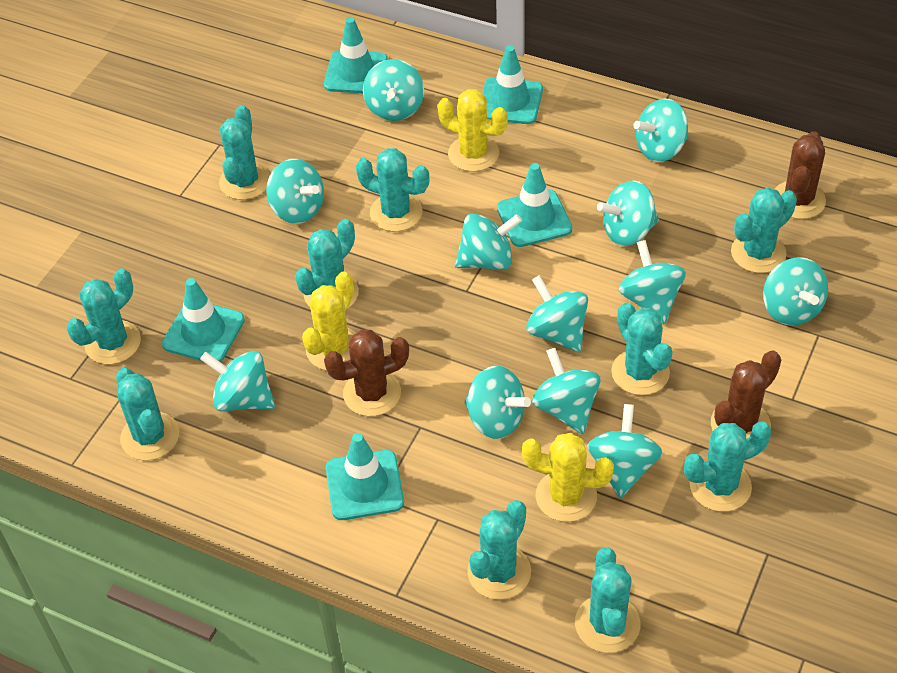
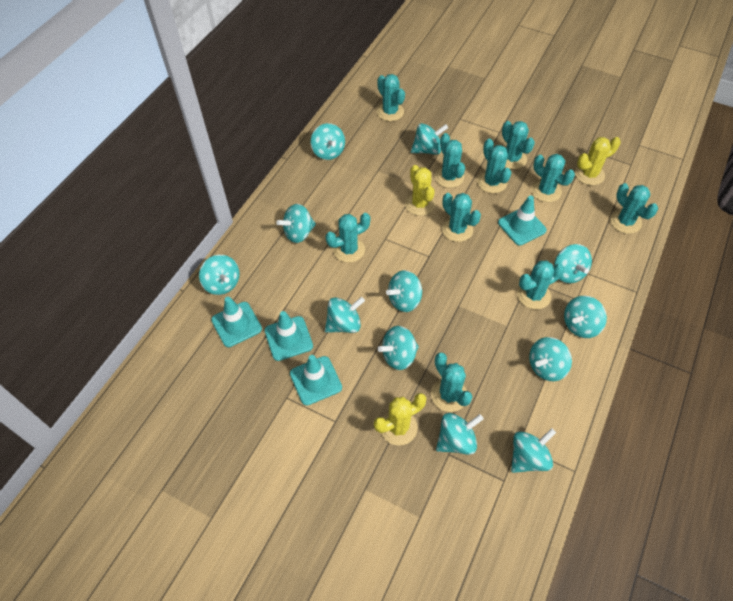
brown cactus: [324,330,409,416] [711,350,781,439] [775,131,826,219] = 3 -> none = 0
turquoise traffic cone: [162,278,245,362] [324,17,388,93] [326,433,404,520] [482,45,543,124] [497,163,573,247] = 5 -> [211,297,262,347] [265,311,313,361] [290,355,342,405] [498,196,547,246] = 4

